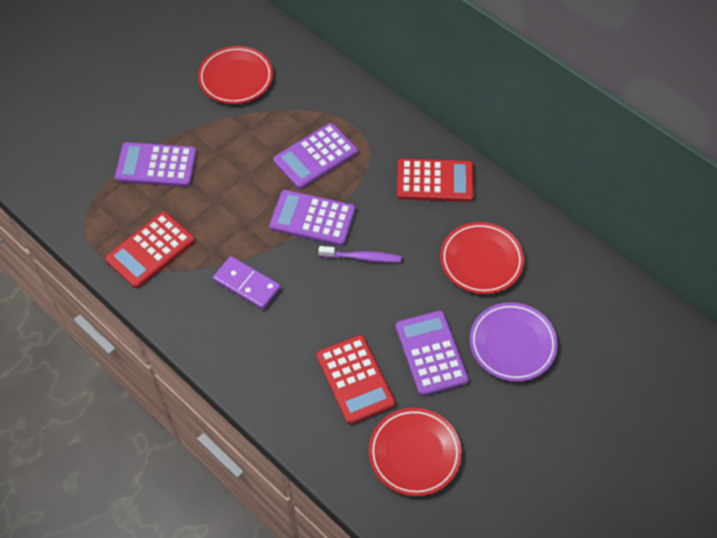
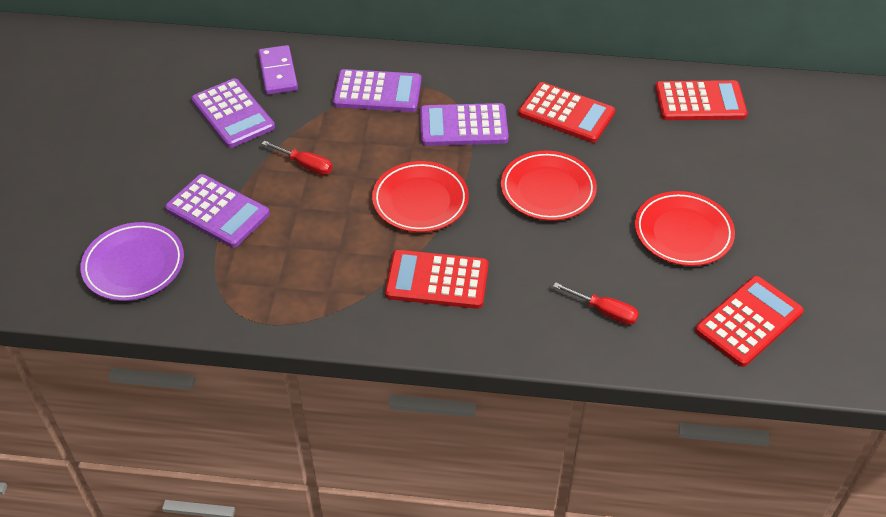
purple toothbrush: [318,246,402,263] = 1 -> none = 0
red calculator: [105,212,195,288] [316,335,395,425] [397,158,474,202] = 3 -> [385,250,489,309] [518,82,615,143] [655,80,748,120] [695,276,804,367] = 4
red screwdriver: none = 0 -> [261,141,332,175] [553,282,639,325] = 2

